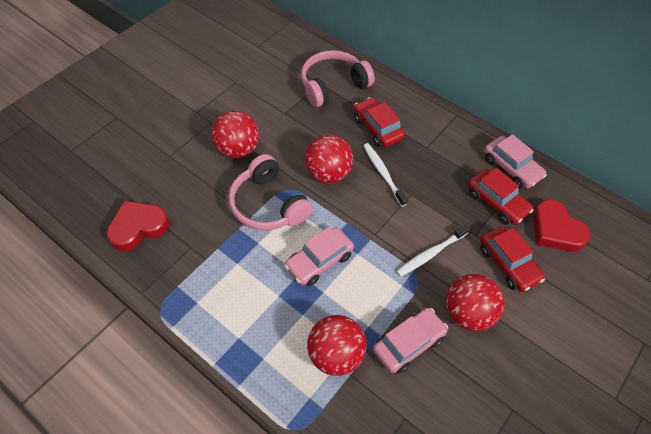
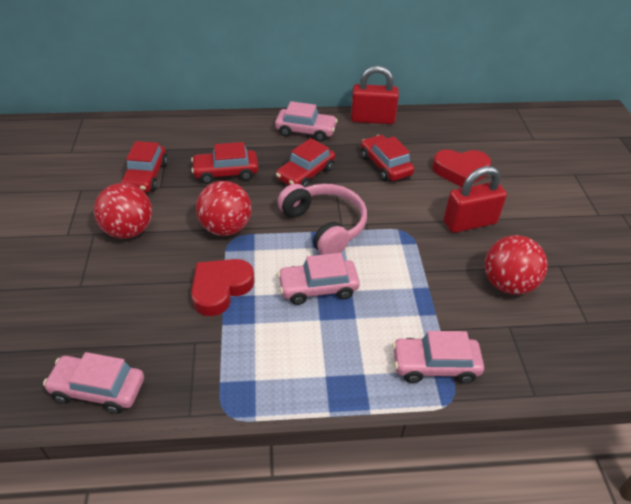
pink car: [284,227,354,286] [373,308,448,374] [484,134,547,188] = 3 -> [43,352,144,414] [275,101,338,141] [277,253,360,305] [392,331,484,383] = 4
pink headphones: [228,154,313,230] [301,50,375,107] = 2 -> [277,184,367,255] = 1
red ball: [211,110,259,158] [305,135,353,183] [307,315,367,376] [446,274,504,331] = 4 -> [94,183,152,239] [196,181,252,236] [485,235,548,295] = 3
red car: [354,97,405,147] [468,168,534,225] [480,226,545,292] = 3 -> [121,141,168,193] [191,142,258,184] [276,138,335,187] [361,135,414,182] = 4
red padlock: none = 0 -> [351,66,399,124] [443,166,507,233] = 2
white toothbrush: [363,143,408,206] [396,224,470,277] = 2 -> none = 0

